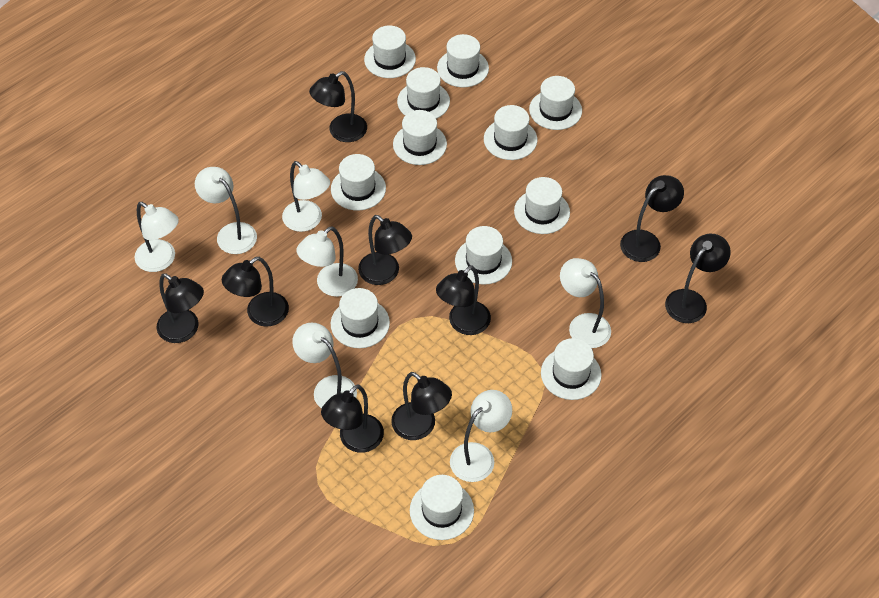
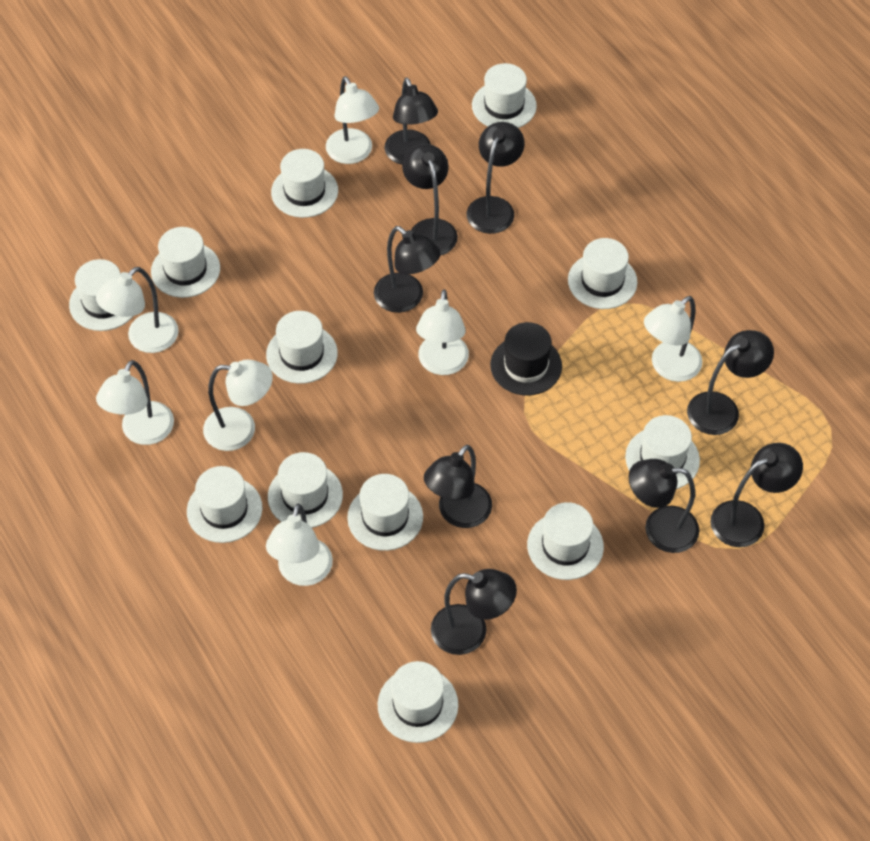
black hat: none = 0 -> [490,322,562,396] = 1

